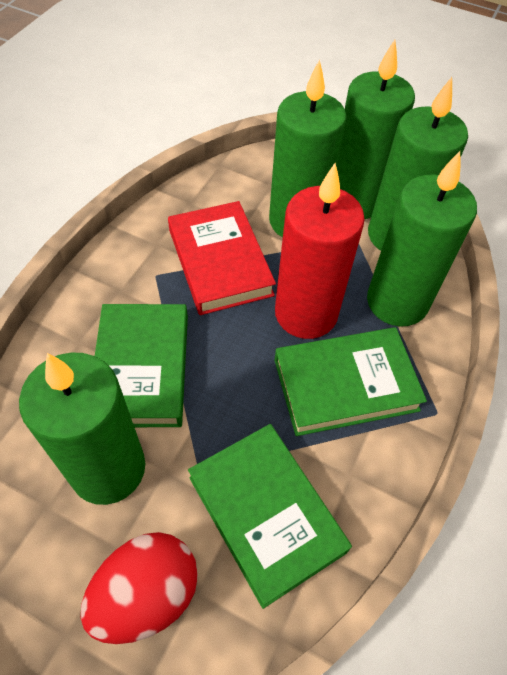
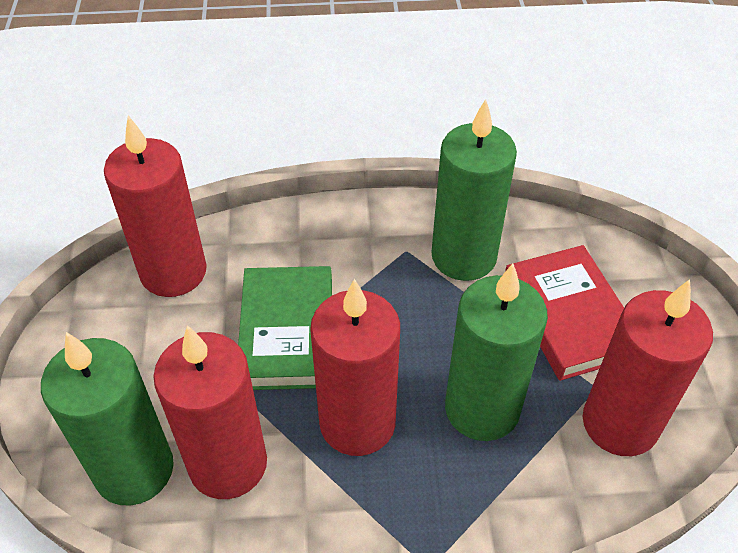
green book: [95,304,188,427] [188,424,352,609] [274,327,427,436] = 3 -> [238,266,332,390] = 1
green candle: [19,352,145,505] [269,59,347,238] [337,40,415,219] [367,151,477,327] [368,77,468,251] = 5 -> [41,332,174,506] [432,99,517,281] [445,264,548,441] = 3
red candle: [275,163,365,339] = 1 -> [104,115,207,297] [153,325,267,499] [310,279,400,456] [582,279,713,456] = 4
red egg: [81,532,198,644] = 1 -> none = 0

